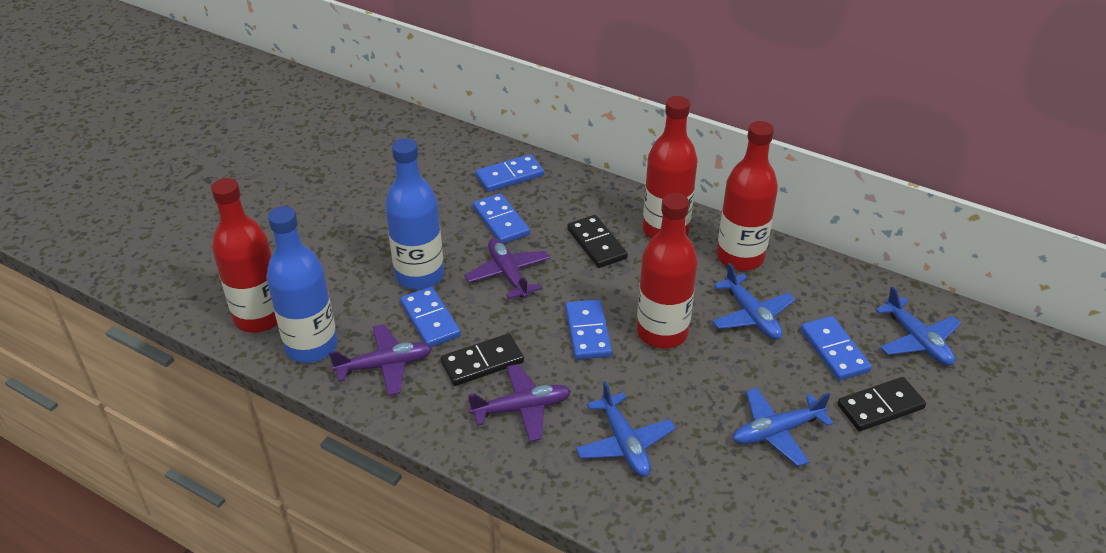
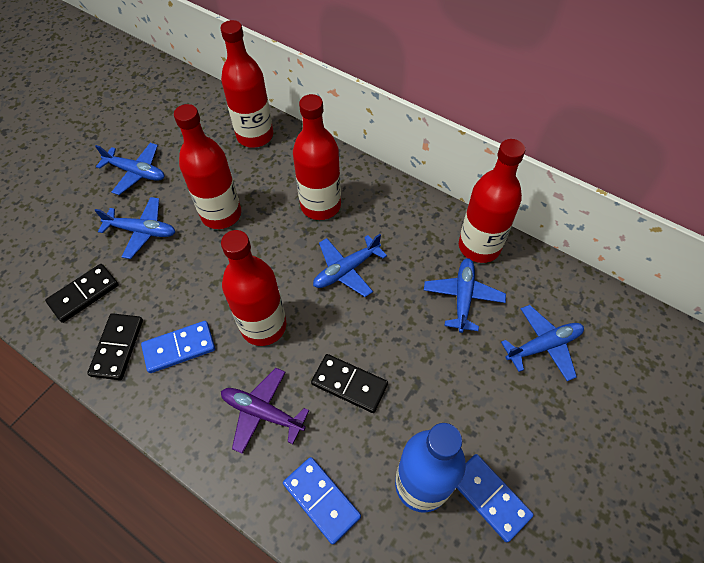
blue bottle: [266,206,338,363] [385,138,444,290] = 2 -> [395,423,466,513] = 1
blue domino: [400,286,461,347] [473,193,530,244] [475,154,544,192] [565,299,612,360] [800,316,872,380] = 5 -> [141,321,215,373] [283,457,361,545] [457,454,534,542] = 3
blue plane: [576,381,675,477] [712,263,795,340] [733,387,834,466] [875,286,961,366] = 4 -> [94,197,175,259] [95,143,165,195] [313,234,387,297] [424,258,506,333] [501,305,584,381] = 5
purple plane: [329,324,432,396] [464,238,550,299] [468,364,571,442] = 3 -> [221,368,309,454] = 1
red bottle: [211,178,277,332] [637,193,698,348] [643,96,698,239] [717,121,778,271] = 4 -> [174,104,241,229] [220,20,273,148] [221,230,286,346] [293,94,341,220] [459,139,525,263] = 5

